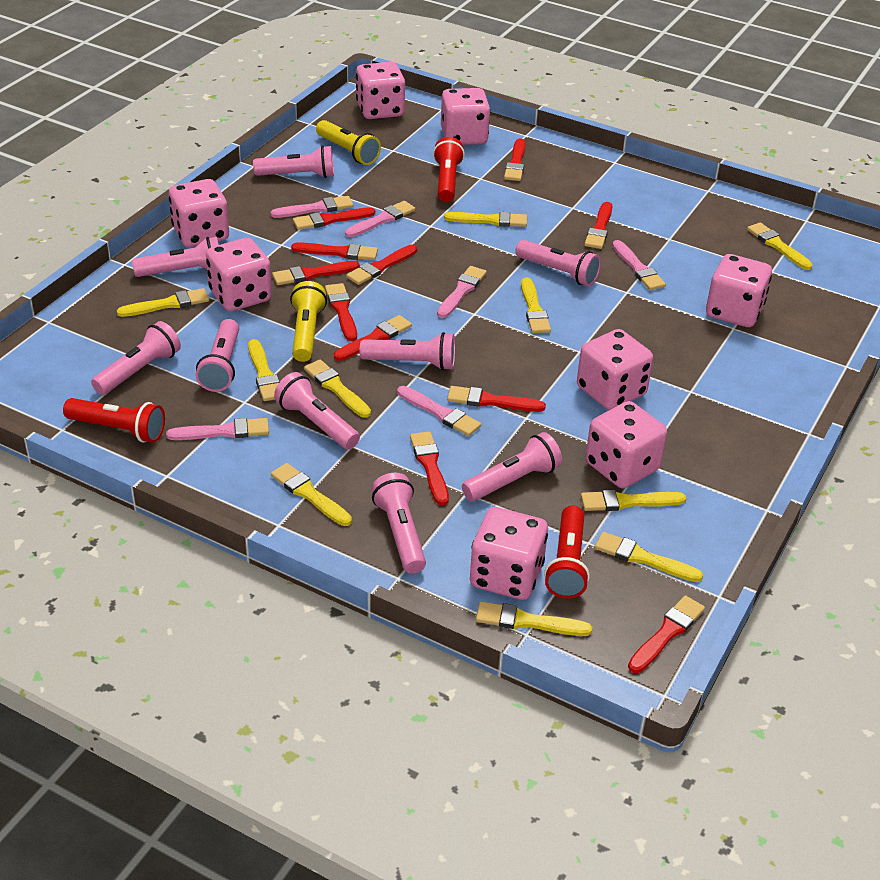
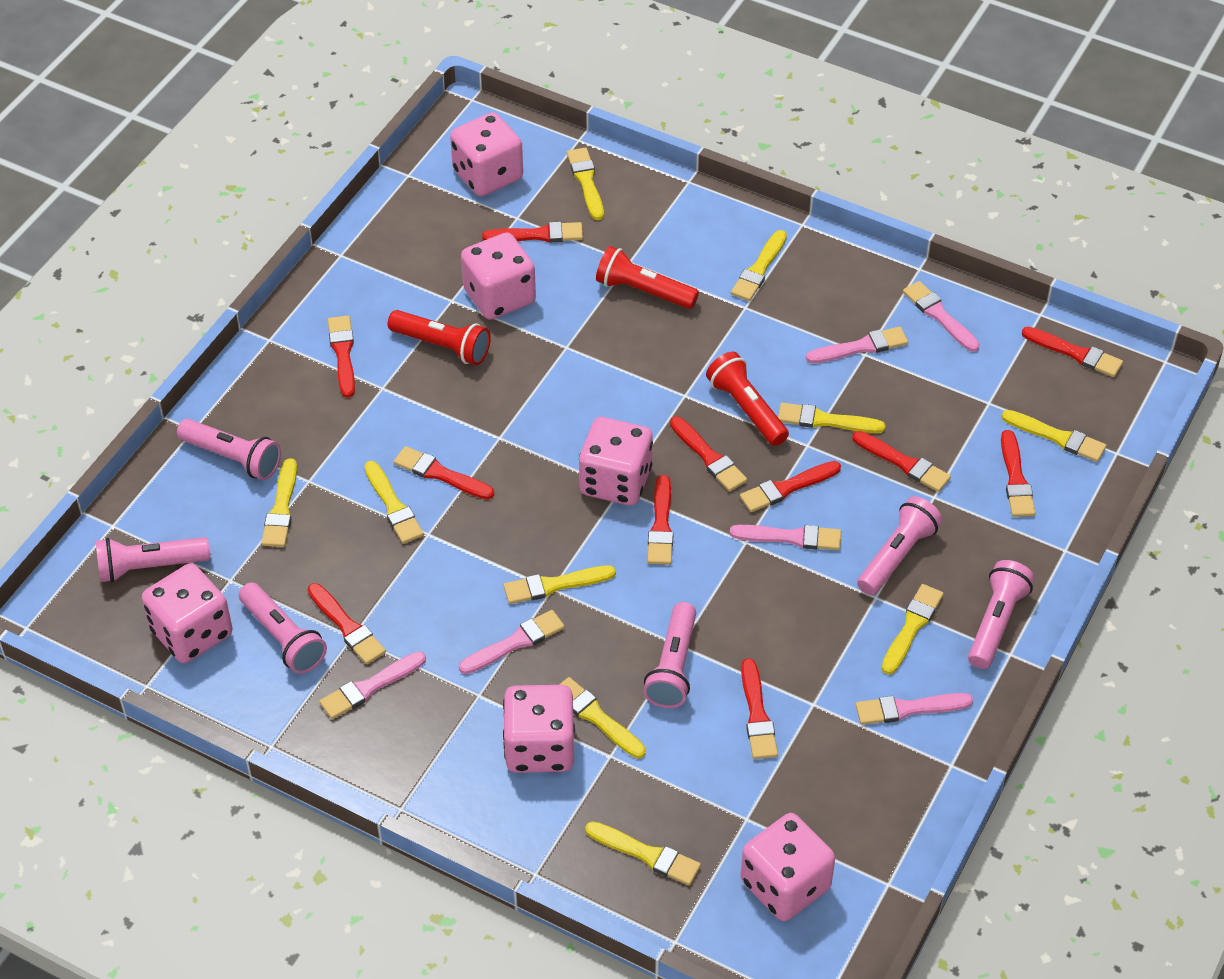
pink dice: [169,179,229,247] [206,238,272,311] [356,62,405,119] [441,88,490,145] [470,507,548,600] [577,329,653,410] [585,401,667,489] [706,254,772,327] = 8 -> [142,563,233,663] [450,112,523,196] [461,232,536,320] [503,685,575,773] [579,417,653,506] [740,813,835,921] = 6
pink flashlight: [91,321,181,395] [132,237,218,277] [196,319,239,392] [253,145,334,178] [274,372,360,450] [360,332,455,370] [371,472,426,574] [462,432,562,501] [515,240,601,286] = 9 -> [96,537,210,583] [177,419,281,480] [239,582,327,674] [643,602,696,708] [857,496,942,595] [968,560,1035,669] = 6
yellow flashlight: [290,281,327,362] [316,120,381,165] = 2 -> none = 0

